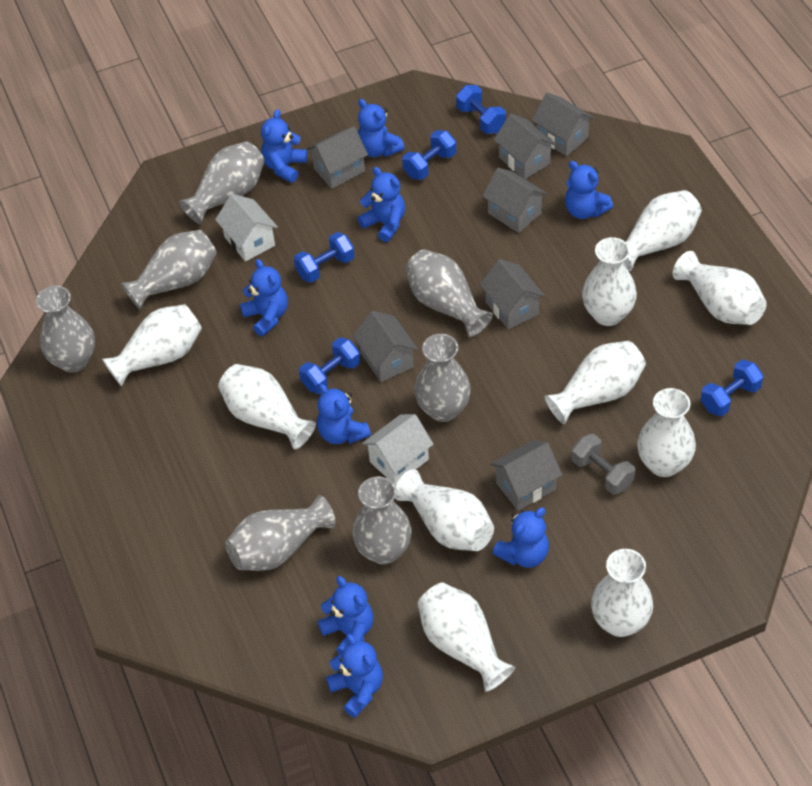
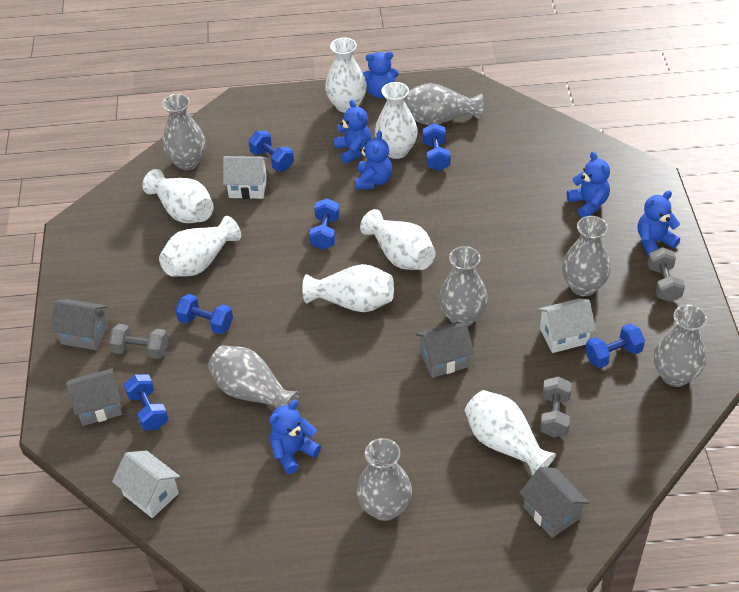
blue dumbbell: [294,232,355,283] [299,337,360,394] [402,130,456,180] [456,85,506,134] [701,360,763,416] = 5 -> [124,374,168,430] [175,294,233,334] [248,131,294,171] [309,198,340,250] [423,123,450,171] [585,324,645,368] = 6
blue teddy bear: [240,259,288,336] [261,109,308,183] [317,384,371,444] [318,576,374,654] [326,634,383,718] [357,167,405,242] [358,99,405,157] [493,507,549,568] [565,161,613,219] = 9 -> [269,400,321,474] [334,100,371,164] [355,131,392,190] [362,51,399,98] [567,152,610,218] [638,191,680,256] = 6
grey dumbbell: [571,434,635,495] = 1 -> [109,324,168,359] [540,376,572,438] [647,247,685,302] = 3
grey house: [307,126,368,189] [353,311,418,382] [479,259,545,329] [482,168,547,233] [490,440,562,510] [494,114,556,179] [532,92,594,156] = 7 -> [51,299,109,350] [66,368,122,426] [416,322,474,378] [519,467,589,538] = 4
white house: [215,194,278,262] [362,414,434,485] = 2 -> [112,451,180,518] [223,156,267,199] [538,299,596,353] = 3
white vase: [102,304,202,387] [218,364,316,450] [395,469,494,551] [418,582,515,692] [544,341,646,424] [582,237,637,326] [591,549,653,637] [623,190,702,271] [637,388,696,477] [673,251,767,325] = 10 -> [143,169,214,223] [159,216,241,277] [302,264,394,312] [325,37,367,113] [360,209,435,270] [375,82,418,159] [465,390,556,476] = 7

